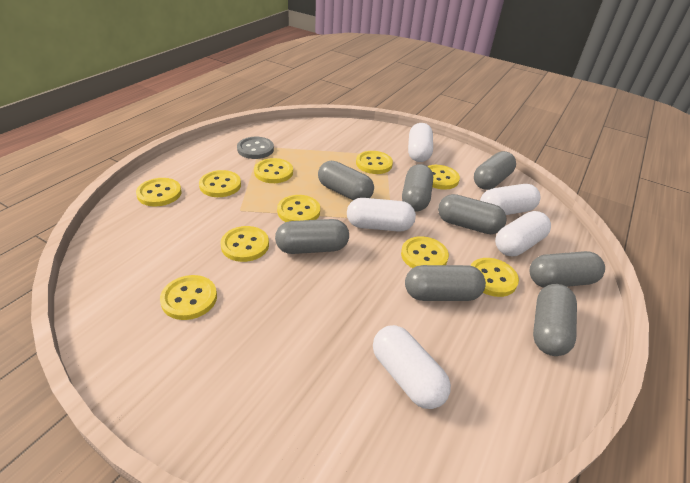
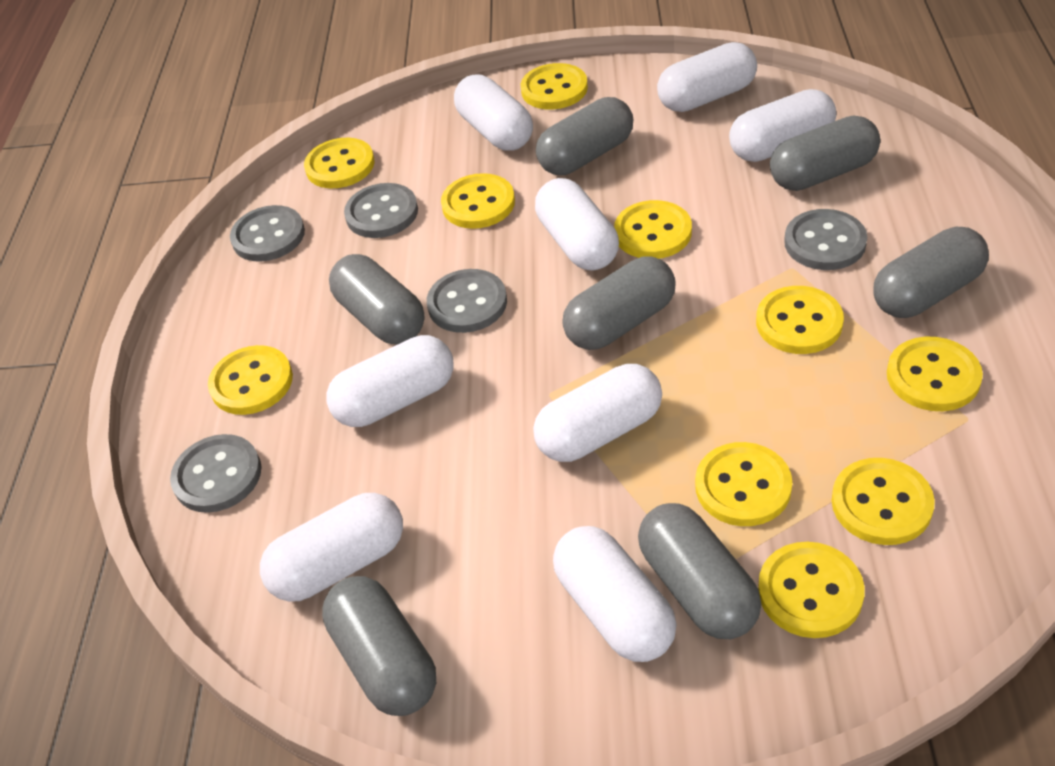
grey button: [237,137,274,159] = 1 -> [170,434,261,513] [230,205,305,262] [344,183,418,238] [427,269,507,333] [784,209,867,270] = 5
grey capsule: [275,219,349,254] [318,161,374,200] [402,164,433,212] [405,265,486,301] [438,194,507,234] [474,151,516,190] [529,251,605,288] [533,284,577,356] = 8 -> [322,576,436,716] [329,254,425,345] [536,97,633,175] [562,256,676,350] [638,503,761,639] [770,115,880,191] [874,227,989,318] = 7
white capsule: [347,198,416,232] [373,325,451,409] [408,123,433,162] [480,184,541,215] [495,211,551,256] = 5 -> [260,493,403,602] [327,335,454,427] [454,74,533,151] [533,364,662,462] [535,178,619,270] [553,526,677,662] [657,42,757,112] [729,89,836,162] = 8

